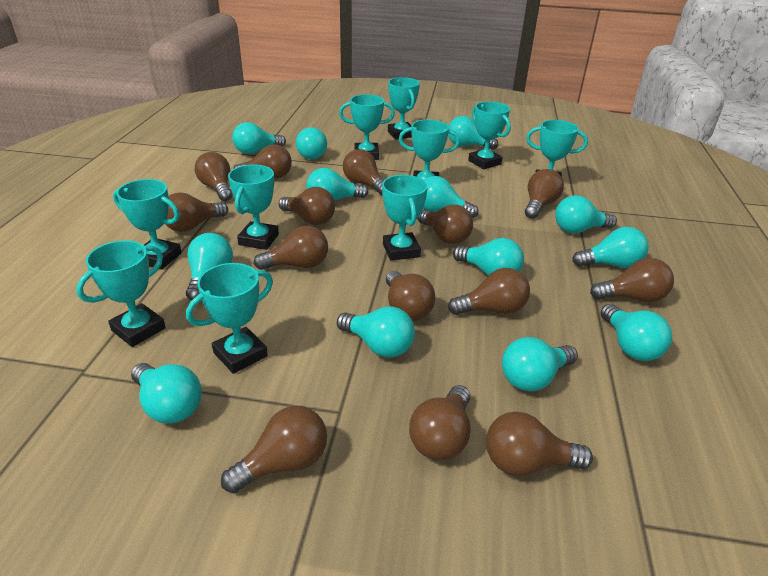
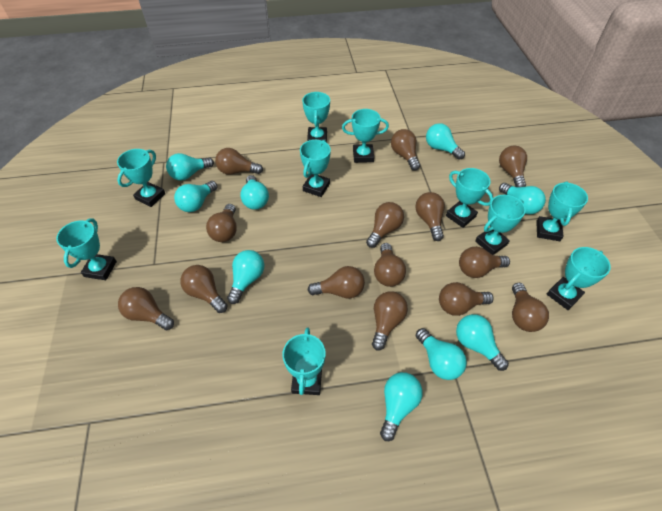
turquoise light bulb: [131,363,202,424] [186,233,233,301] [232,122,286,154] [296,127,327,160] [306,168,368,201] [337,306,415,358] [423,176,479,218] [448,116,498,150] [453,238,524,276] [502,337,578,391] [555,195,617,233] [572,227,649,268] [600,304,672,361] = 13 -> [166,153,214,181] [174,181,217,212] [227,250,264,304] [240,175,269,210] [380,372,423,441] [416,328,467,380] [426,123,465,160] [456,314,509,371] [499,183,546,215] = 9

